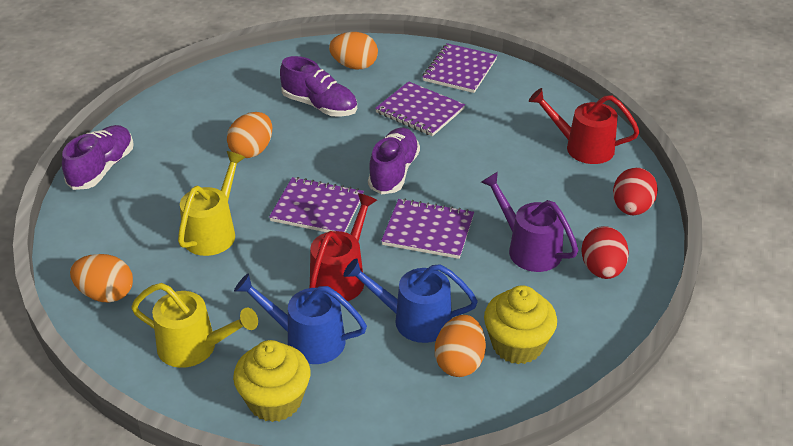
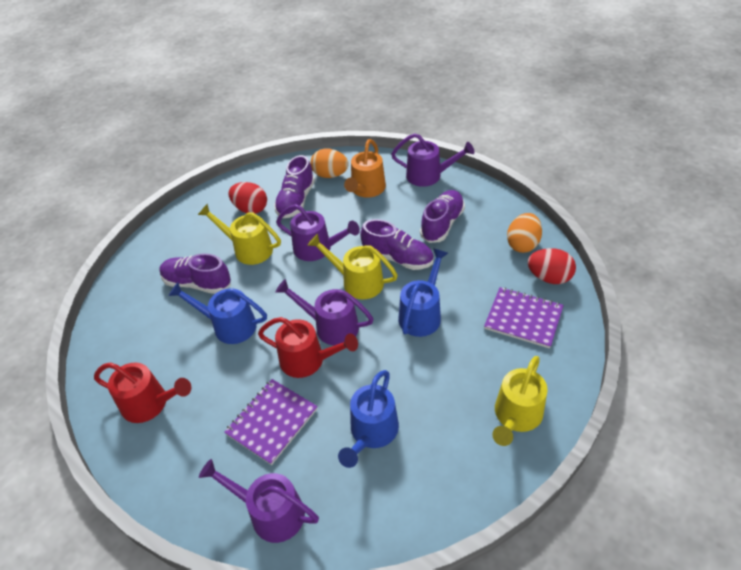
blue watering can: [234,274,367,364] [343,258,478,343] = 2 -> [169,282,267,344] [338,370,399,468] [398,248,448,337] = 3
orange egg: [70,254,133,302] [227,112,272,158] [329,32,378,70] [435,315,486,377] = 4 -> [310,148,349,178] [507,213,542,253] = 2
orange watering can: none = 0 -> [344,139,386,198] = 1
purple notebook: [269,177,364,232] [375,81,465,136] [381,198,474,259] [423,43,497,93] = 4 -> [224,379,318,465] [484,287,564,348] = 2
purple shoe: [62,125,134,190] [280,56,357,117] [368,128,420,195] = 3 -> [159,253,231,294] [274,155,315,218] [360,219,434,270] [420,190,465,243] = 4
purple watering can: [481,172,578,272] = 1 -> [199,459,319,543] [275,279,373,346] [276,204,360,261] [391,133,474,187] = 4
yellow cupcake: [233,340,310,422] [484,285,557,364] = 2 -> none = 0
yellow watering can: [131,283,258,368] [178,151,246,256] = 2 -> [198,204,281,265] [307,234,398,299] [492,356,547,446] = 3

